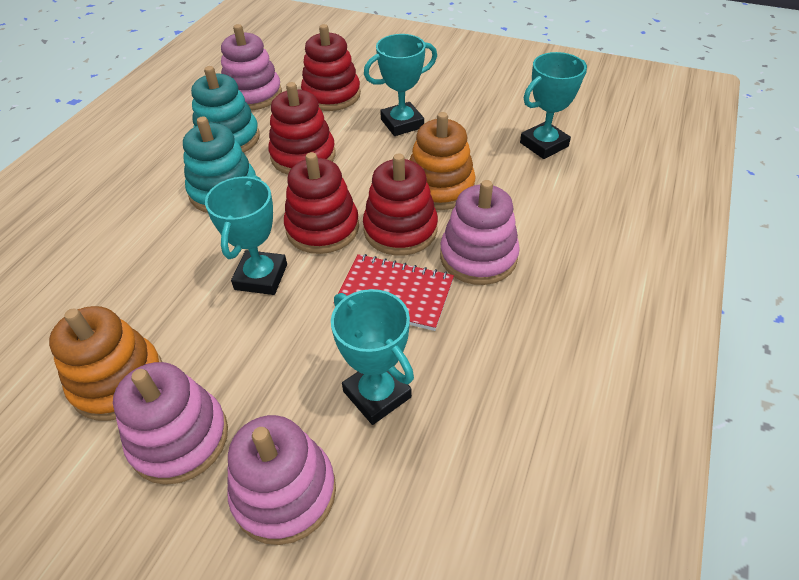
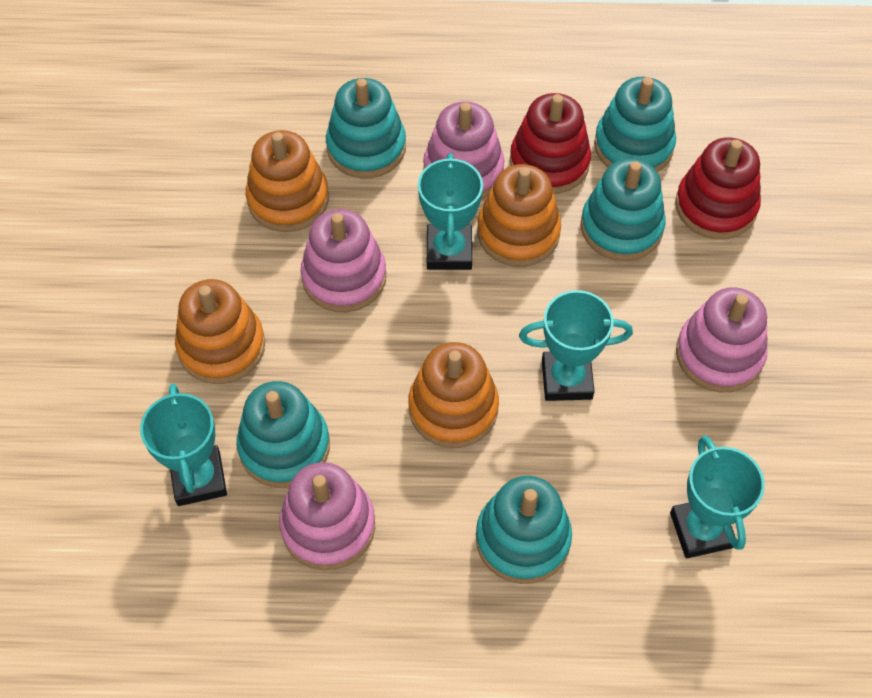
orange stacking toy: [49,306,162,421] [410,112,476,210] = 2 -> [175,279,265,384] [246,130,329,232] [408,342,499,448] [477,164,561,267] = 4
red notebook: [338,254,454,331] = 1 -> none = 0
red stacking toy: [268,82,336,175] [284,152,359,254] [301,24,361,111] [363,153,438,256] = 4 -> [510,93,591,194] [675,137,761,239] = 2
turquoise stacking toy: [183,116,256,213] [191,66,260,153] = 2 -> [237,381,330,488] [326,78,406,179] [476,476,572,584] [581,159,666,261] [594,77,676,172] = 5

